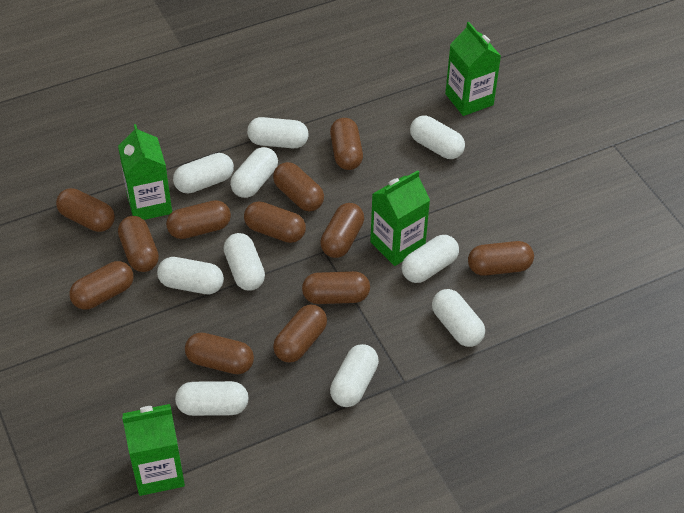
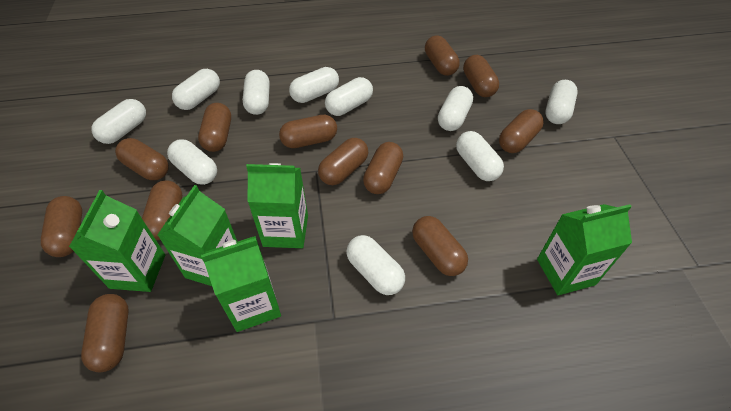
green carton: [118,124,172,220] [122,404,185,496] [370,170,430,266] [445,22,501,116] = 4 -> [69,190,165,292] [157,185,238,286] [201,236,281,332] [246,163,308,248] [537,204,632,295] = 5

